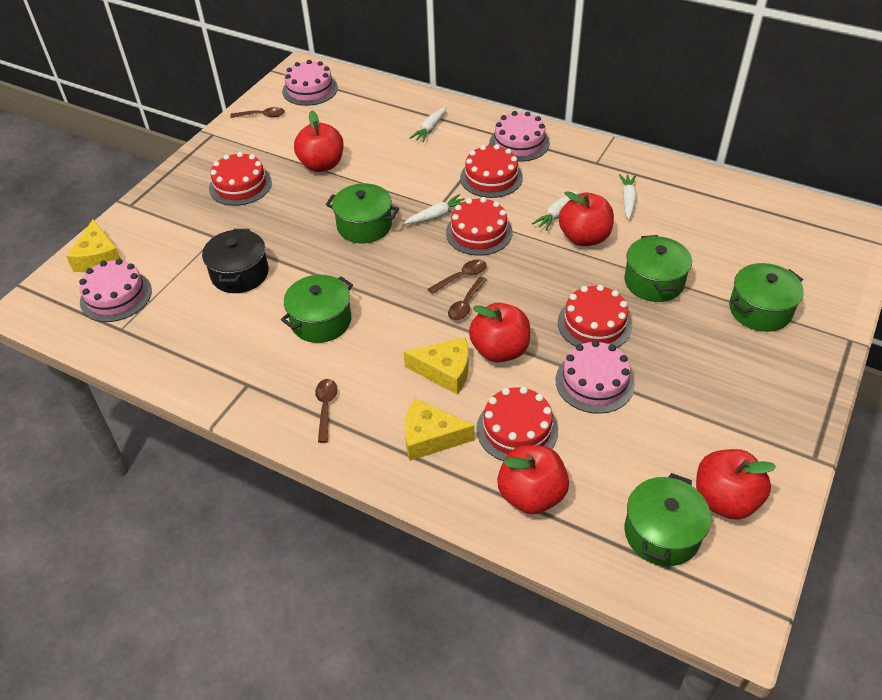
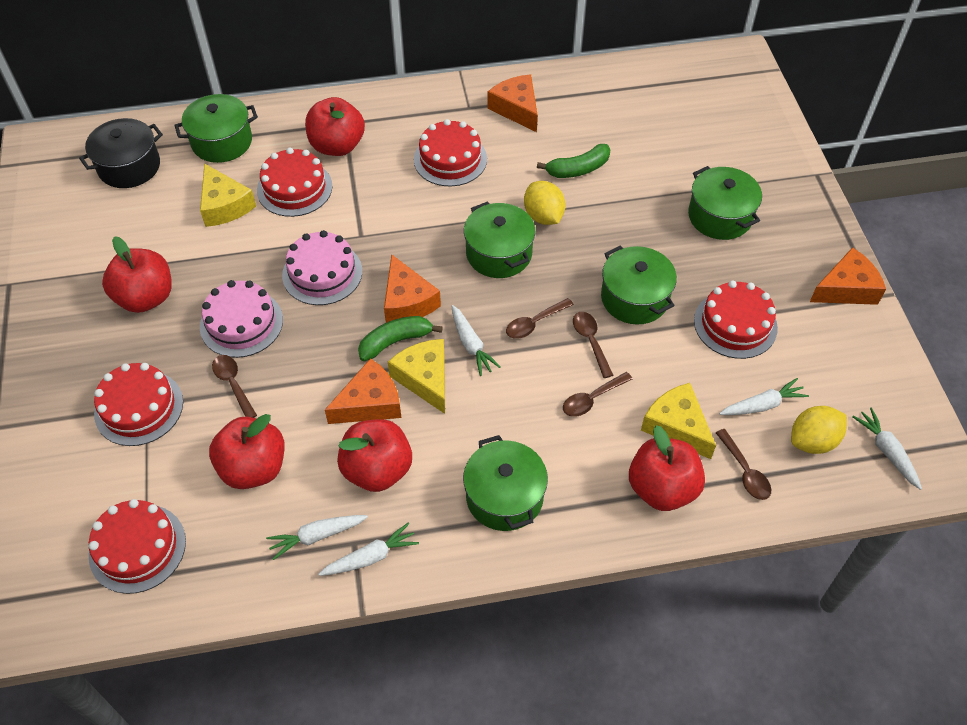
brown spoon: [230,107,285,118] [315,379,337,443] [428,260,487,294] [448,277,487,320] = 4 -> [212,355,257,418] [506,298,574,339] [563,372,633,417] [573,312,613,378] [716,429,771,500] = 5
green banana: none = 0 -> [358,316,443,361] [537,144,610,178] = 2
orange cheese: none = 0 -> [325,358,402,424] [384,254,441,323] [487,74,538,132] [810,247,886,305] = 4
pink cake: [79,259,152,322] [282,60,338,106] [490,111,550,162] [556,340,635,414] = 4 -> [200,280,283,358] [282,230,362,305] = 2
white carrot: [404,194,465,224] [409,107,446,143] [532,190,579,231] [619,174,637,220] = 4 -> [266,515,368,560] [319,522,419,576] [452,305,501,376] [719,378,809,415] [852,408,922,490] = 5
yellow lemon: none = 0 -> [524,181,565,225] [791,406,847,454] = 2

